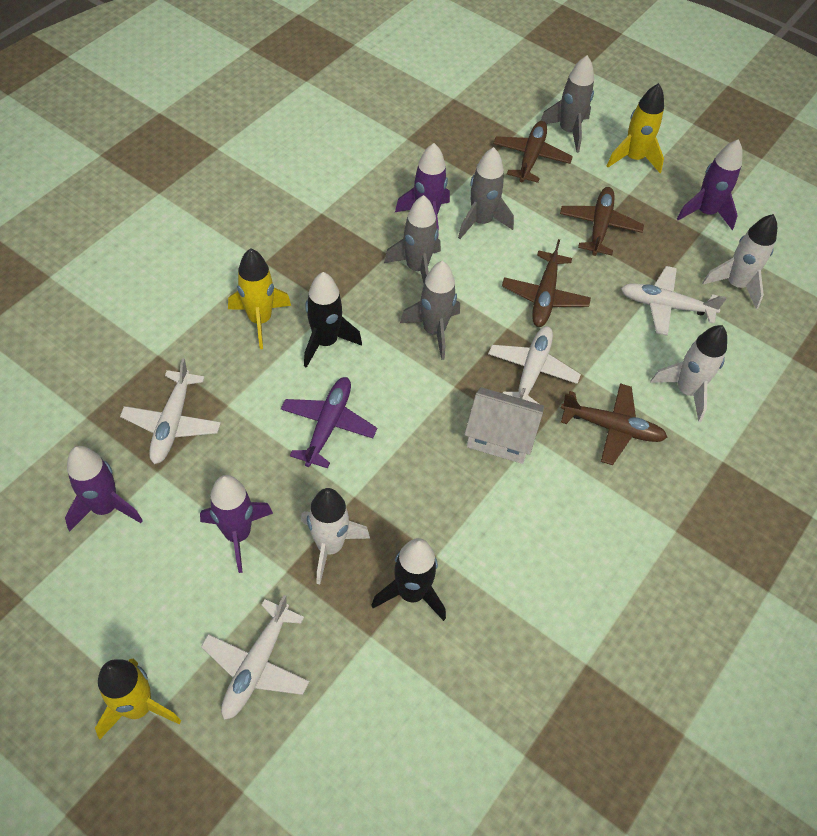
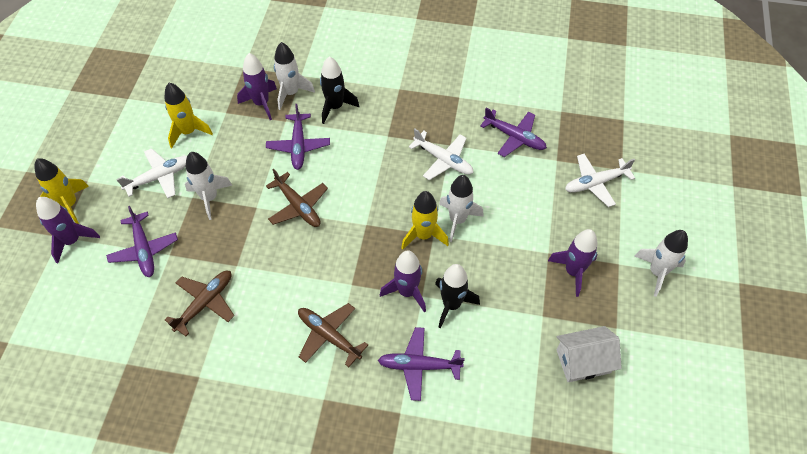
brown plane: [493,121,573,183] [502,239,591,327] [560,187,644,256] [561,383,667,465] = 4 -> [165,271,234,336] [266,169,328,227] [298,303,368,367] = 3
grey rocket: [384,195,441,283] [400,261,460,360] [458,147,514,239] [540,55,594,153] = 4 -> none = 0
purple plane: [281,377,377,468] = 1 -> [106,206,178,277] [266,104,330,170] [378,327,465,401] [480,107,547,157] = 4
white plane: [120,358,221,464] [201,595,309,720] [488,326,581,404] [621,266,726,336] = 4 -> [116,148,187,198] [409,129,473,180] [565,154,635,207] = 3
white rocket: [301,488,370,584] [650,325,727,422] [702,214,777,309] = 3 -> [185,152,233,220] [274,42,315,110] [439,175,484,242] [634,230,688,297] = 4

